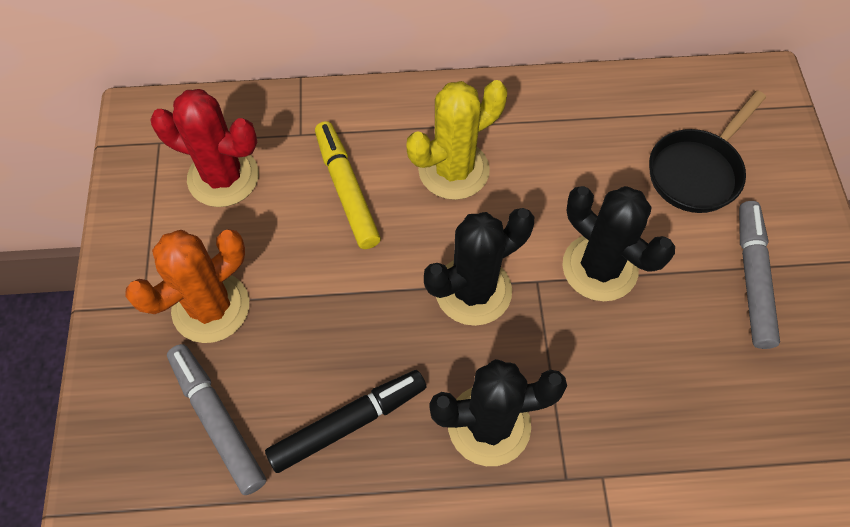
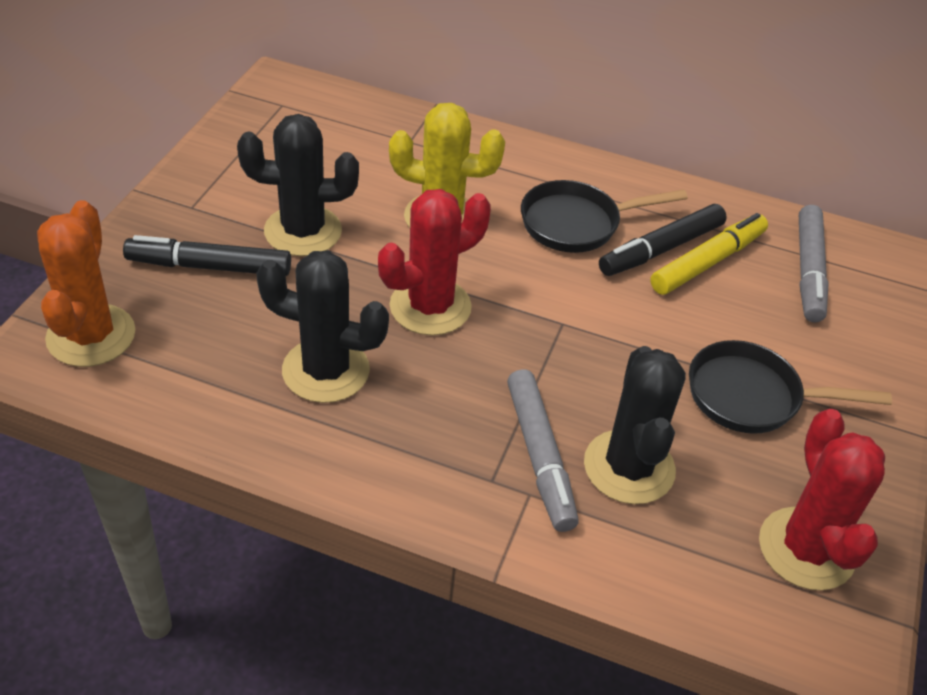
black marker: [265,370,426,473] = 1 -> [123,235,291,276] [599,204,727,276] = 2
black pan: [649,91,766,213] = 1 -> [521,180,688,253] [689,340,892,434] = 2
red cactus: [150,89,259,207] = 1 -> [378,189,491,335] [759,409,885,590] = 2

